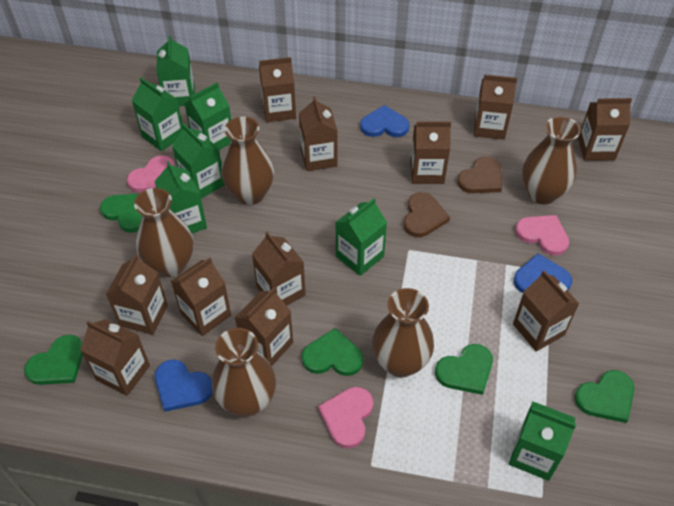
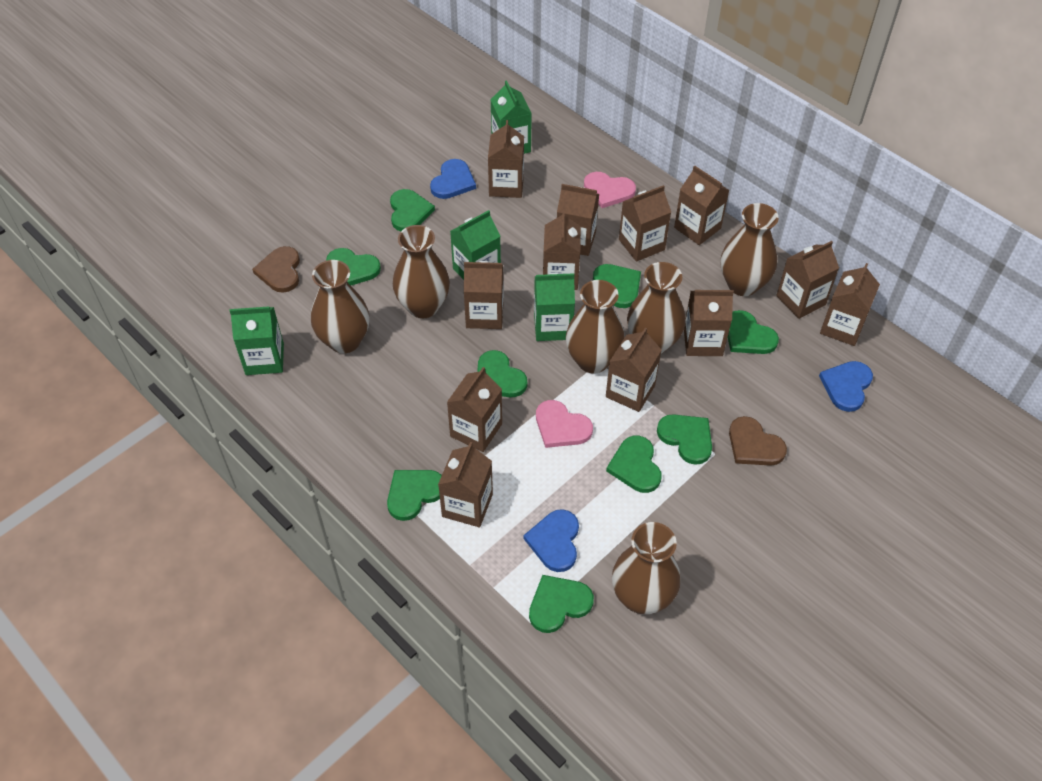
brown carton: [80,319,150,396] [106,255,168,335] [171,258,231,336] [234,287,293,367] [252,232,306,306] [259,57,296,122] [299,96,338,171] [411,121,451,184] [474,74,517,140] [513,270,579,351] [578,98,632,161] = 11 -> [438,442,493,527] [447,367,502,452] [464,261,504,329] [488,120,524,198] [543,211,581,290] [557,184,599,256] [606,328,662,412] [619,185,671,262] [674,166,730,245] [684,290,734,356] [776,241,839,319] [820,263,880,346] = 12
brown vase: [134,188,194,277] [212,328,276,417] [221,117,274,205] [372,288,434,377] [522,116,581,204] = 5 -> [311,260,369,354] [393,225,450,318] [566,280,625,374] [612,522,681,614] [627,262,686,354] [721,203,779,296] = 6
green carton: [132,78,183,151] [154,161,207,234] [156,35,195,106] [172,124,225,199] [184,82,231,150] [335,198,387,276] [509,402,576,481] = 7 -> [230,307,284,375] [450,210,501,280] [490,80,532,154] [534,273,575,341] = 4
green heart: [24,335,83,385] [100,194,142,233] [302,328,363,376] [435,344,493,395] [575,370,634,423] = 5 -> [326,248,381,286] [387,470,442,521] [390,189,435,231] [477,350,527,397] [529,575,594,633] [593,264,641,308] [606,436,662,493] [657,414,712,465] [728,310,779,354] = 9
pink heart: [127,155,175,192] [318,387,373,448] [515,215,569,256] = 3 -> [536,400,593,448] [584,172,636,208] = 2

